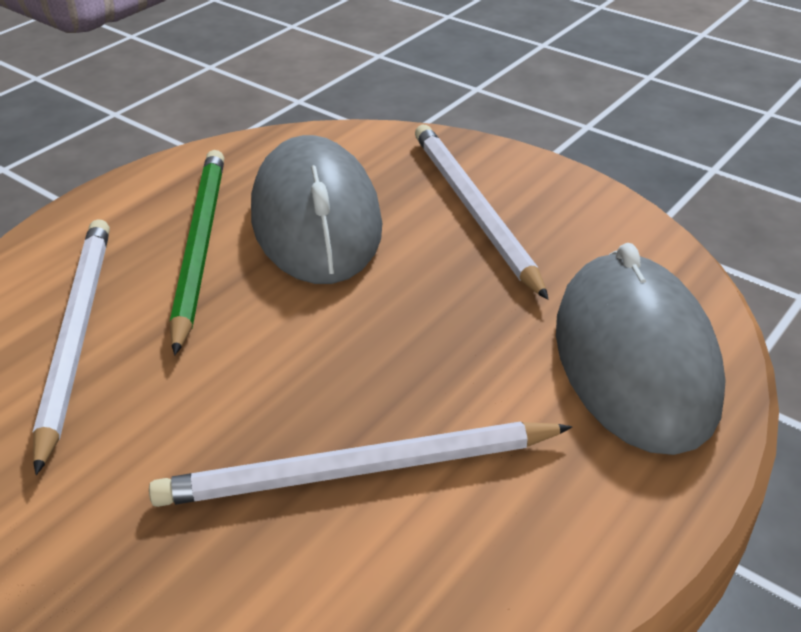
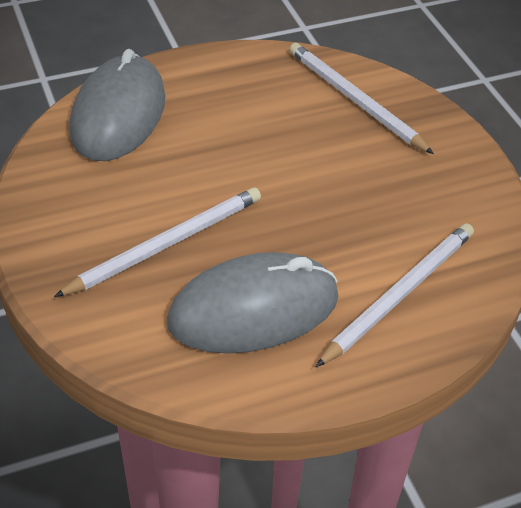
green pencil: [170,150,224,355] = 1 -> none = 0

